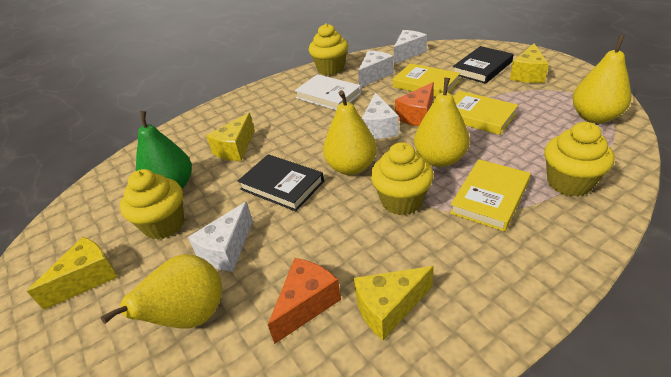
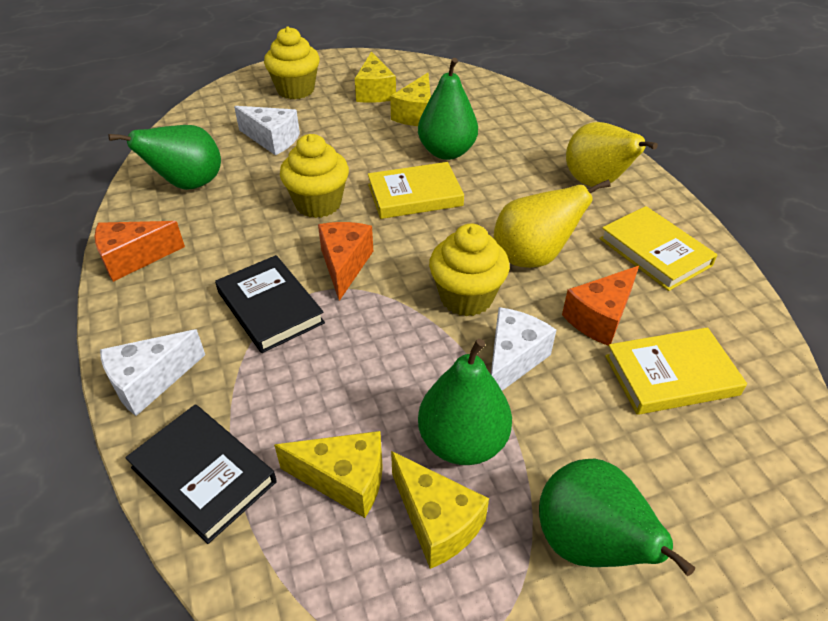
green pear: [136,111,192,189] = 1 -> [108,125,221,190] [418,58,478,160] [418,339,512,465] [539,459,695,576] = 4
orange cheese: [268,258,341,344] [395,82,434,127] = 2 -> [95,221,185,282] [318,222,373,301] [562,266,639,346] = 3
white book: [295,74,361,110] = 1 -> none = 0
white cheese: [188,202,253,272] [358,50,394,87] [362,92,399,139] [394,30,427,64] = 4 -> [100,329,205,416] [234,106,300,156] [491,307,556,391] = 3
yellow cupcake: [120,169,184,239] [309,23,348,75] [371,142,434,215] [544,122,614,197] = 4 -> [264,26,320,99] [280,134,349,218] [429,224,510,316] = 3
yellow pear: [100,254,222,328] [323,90,377,175] [414,78,470,167] [572,35,631,123] = 4 -> [494,179,611,268] [566,122,658,187] = 2

